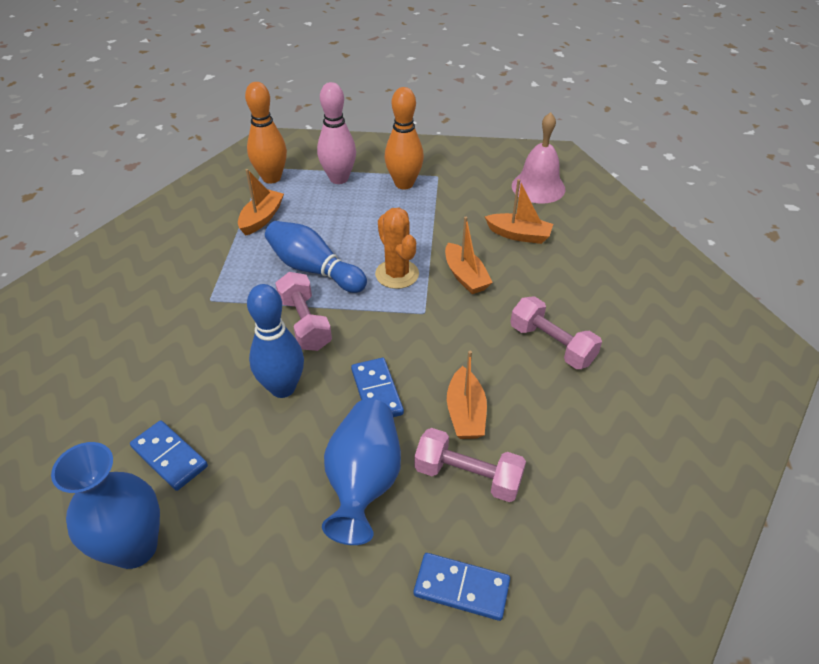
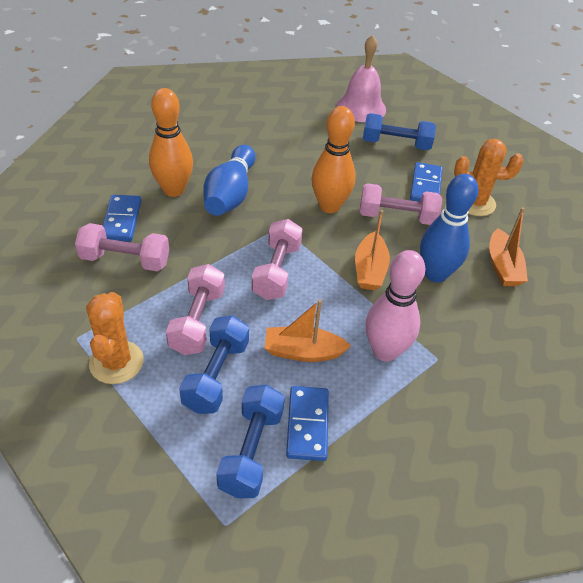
blue dumbbell: none = 0 -> [179,316,249,414] [216,385,285,498] [363,113,436,150] = 3
blue vase: [51,442,160,569] [322,399,401,545] = 2 -> none = 0
orange boat: [238,169,284,236] [445,217,493,294] [447,351,487,439] [485,179,553,244] = 4 -> [264,300,351,362] [355,210,390,290] [489,207,528,286] = 3
orange cactus: [375,208,419,289] = 1 -> [86,292,144,384] [454,139,523,216] = 2
pink dumbbell: [275,272,332,351] [414,428,526,502] [511,296,602,369] = 3 -> [75,223,169,271] [166,264,225,355] [252,219,303,300] [360,183,442,225] = 4

